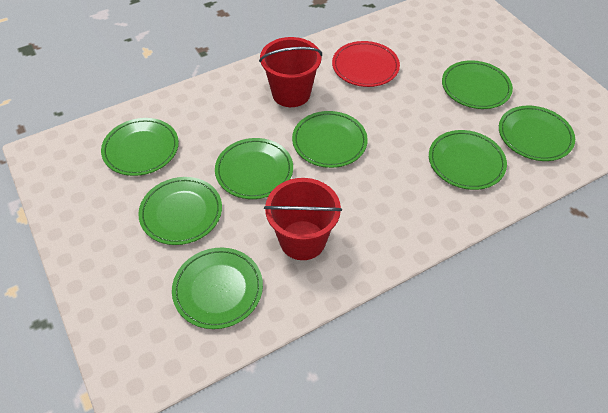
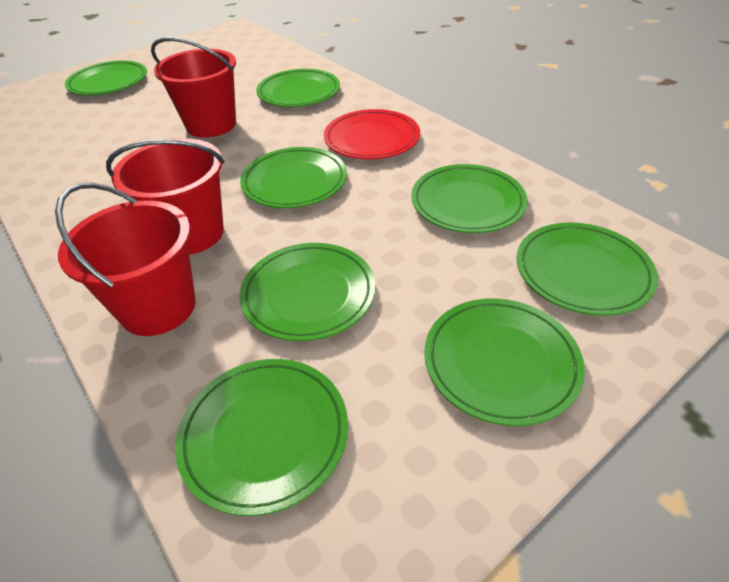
red bucket: [259,37,322,107] [264,178,342,260] = 2 -> [55,183,196,336] [106,138,225,255] [151,37,236,138] = 3

